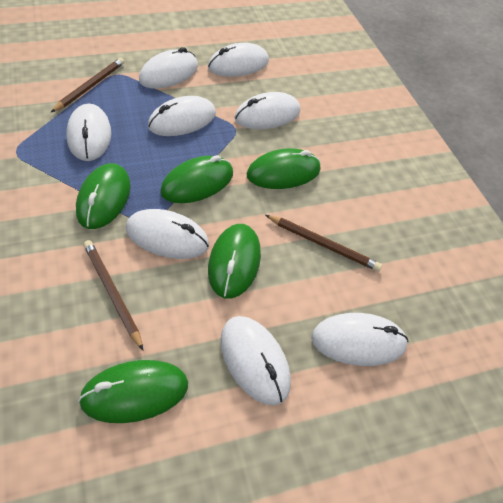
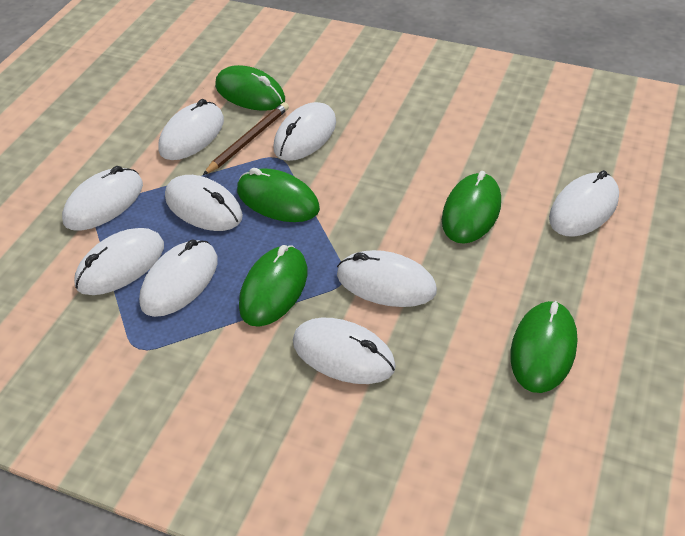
brown pencil: [51,58,125,112] [83,240,143,350] [266,215,382,272] = 3 -> [203,102,289,175] = 1
white mouse: [66,104,111,161] [126,209,209,259] [139,47,198,89] [148,96,216,136] [208,43,269,77] [220,316,291,406] [234,92,300,129] [311,313,409,366] = 8 -> [62,166,143,231] [74,228,164,295] [139,239,218,317] [158,99,224,160] [165,175,243,231] [274,102,336,161] [293,318,396,384] [337,250,437,307] [549,170,619,237] = 9

